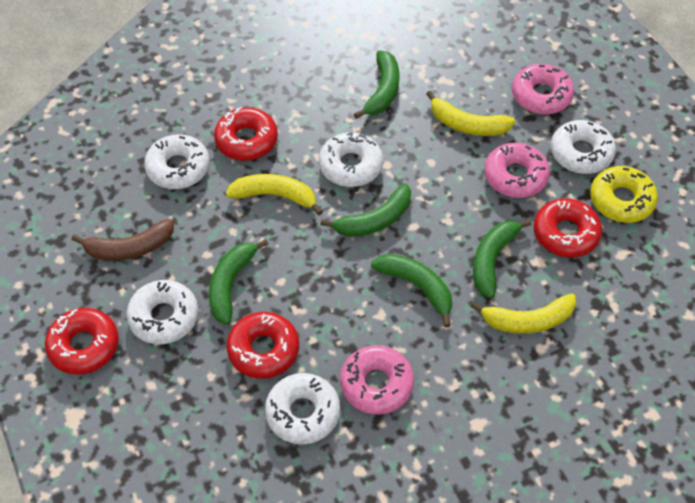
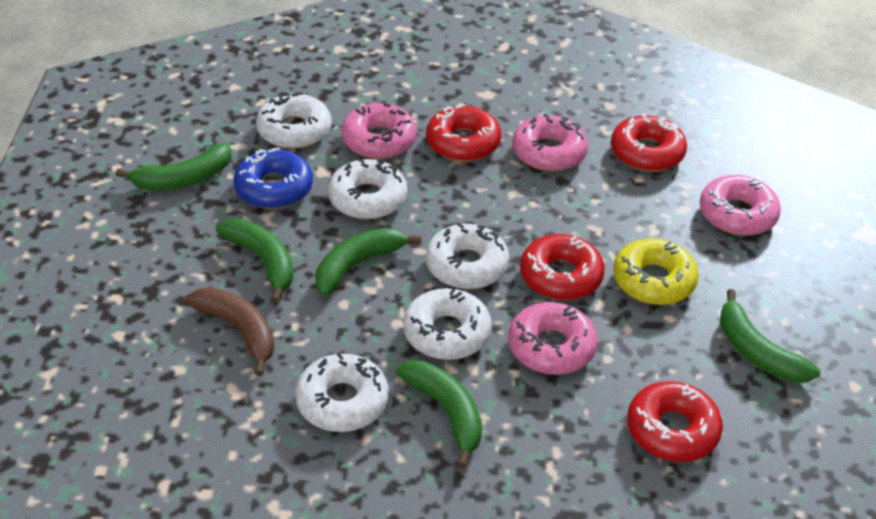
blue donut: none = 0 -> [233,148,313,209] = 1
pink donut: [340,345,414,415] [484,143,550,198] [512,64,574,115] = 3 -> [341,103,417,159] [508,302,598,375] [512,113,588,171] [699,175,781,236] = 4
yellow banana: [226,174,323,215] [426,91,515,136] [470,293,576,334] = 3 -> none = 0

